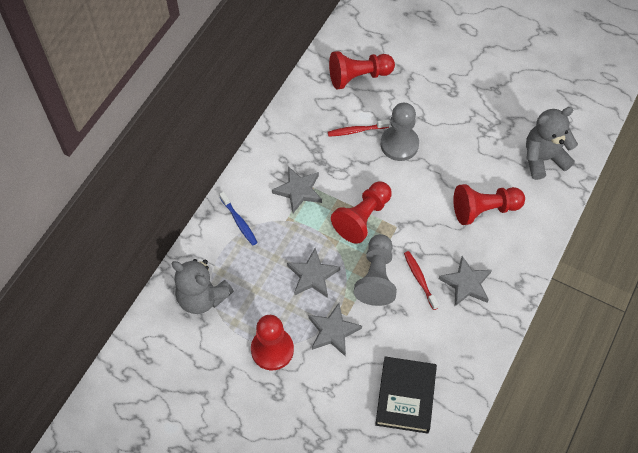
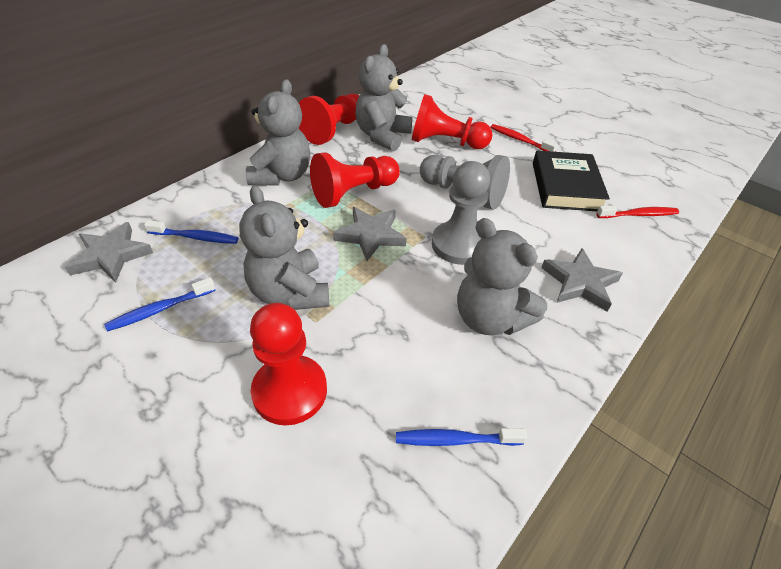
blue toothbrush: [219,192,258,245] = 1 -> [104,277,216,332] [144,220,238,244] [396,428,527,446] = 3
grey star: [272,167,322,213] [287,248,340,298] [308,303,362,357] [439,256,492,306] = 4 -> [65,222,153,282] [333,207,407,261] [541,248,623,312] = 3
grey teddy bear: [171,259,234,314] [526,107,578,180] = 2 -> [239,185,329,310] [246,79,310,186] [355,44,413,151] [457,218,547,335] = 4

